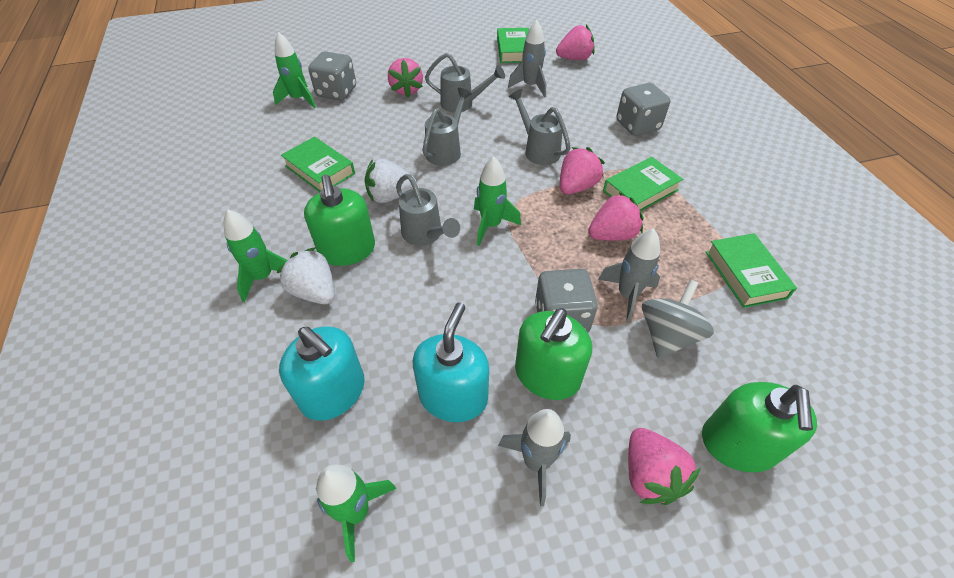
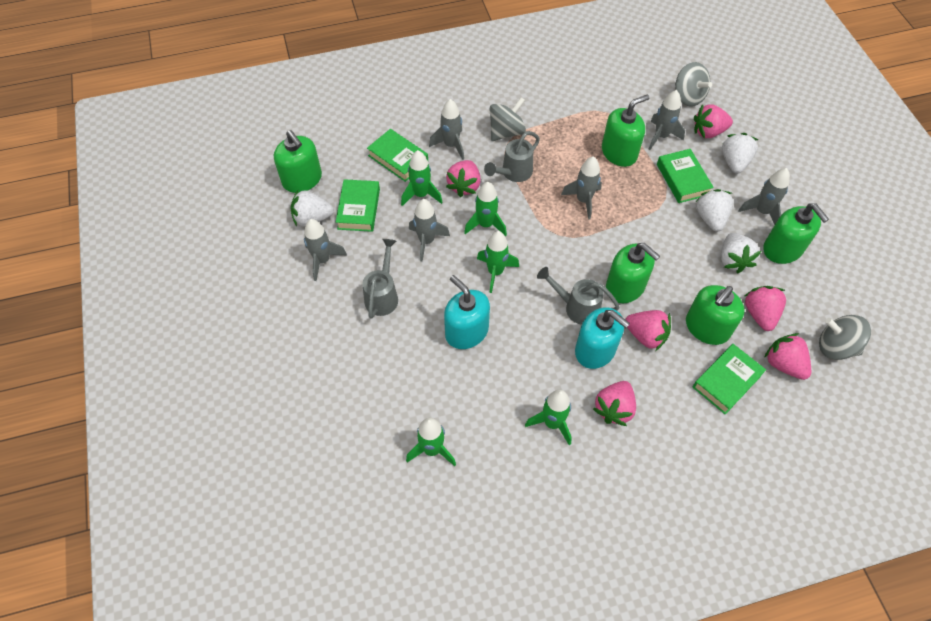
green rocket: [224,210,288,302] [273,32,316,108] [316,464,396,562] [474,156,521,246] = 4 -> [401,150,443,206] [406,418,456,466] [464,182,507,237] [477,231,519,293] [525,390,572,445] = 5
green soap dispenser: [304,175,375,266] [515,308,592,400] [702,382,817,472] = 3 -> [274,130,322,193] [602,95,649,167] [606,243,660,303] [686,285,745,345] [763,203,829,264] = 5
grey dice: [308,52,356,100] [535,269,598,332] [616,83,670,136] = 3 -> none = 0
grey rocket: [498,409,571,506] [508,20,546,97] [598,228,660,323] = 3 -> [304,219,347,281] [409,199,450,262] [429,99,464,160] [561,156,602,220] [649,90,685,150] [738,168,790,225] = 6
grey spinning top: [642,280,714,359] = 1 -> [489,97,526,141] [675,62,712,107] [819,315,871,360] = 3
grey watering can: [396,174,460,246] [423,88,472,166] [425,53,505,113] [509,89,571,165] = 4 -> [362,239,398,319] [484,131,540,182] [537,267,620,325] = 3
pink strawberry: [388,58,423,97] [556,25,594,60] [560,147,605,194] [588,193,644,241] [628,428,701,505] = 5 -> [446,160,481,197] [593,381,636,426] [625,310,671,350] [694,104,733,139] [745,286,786,331] [764,333,811,380] = 6
white strawberry: [277,247,335,304] [365,159,416,203] = 2 -> [291,190,334,227] [695,189,733,232] [721,233,761,273] [722,133,758,174] = 4

